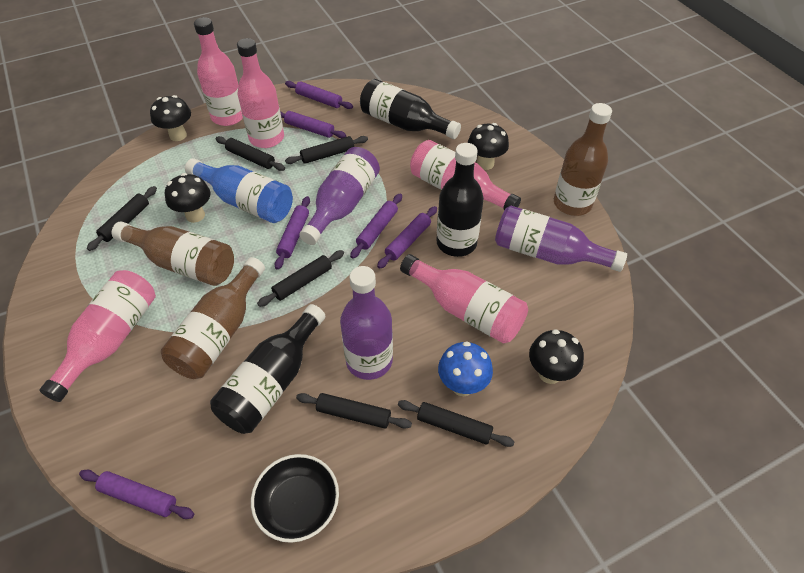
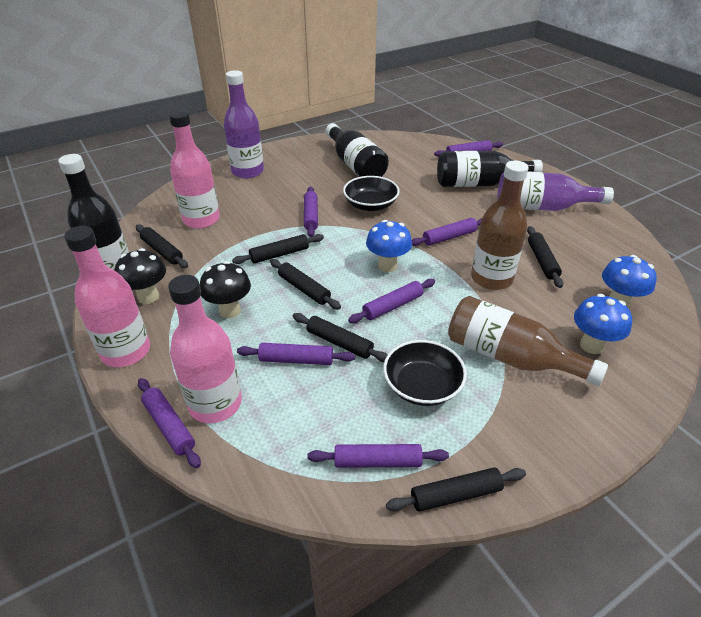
black bowl: [251,454,339,543] = 1 -> [343,176,400,211] [383,340,467,406] = 2
black mushroom: [150,95,191,141] [165,173,211,223] [468,123,509,170] [529,329,584,384] = 4 -> [114,248,166,304] [200,261,251,318] = 2
blue bottle: [185,158,293,223] = 1 -> none = 0
blue mushroom: [438,341,493,396] = 1 -> [366,220,412,272] [574,294,632,354] [602,255,657,308] = 3
brown bottle: [112,222,234,286] [161,257,265,379] [554,103,612,216] = 3 -> [448,296,608,386] [471,160,529,290] = 2
pink bottle: [40,270,156,402] [194,17,243,126] [237,38,284,148] [400,254,528,344] [410,140,521,210] = 5 -> [64,226,150,367] [168,275,242,423] [169,110,220,229] = 3
purple bottle: [299,147,380,245] [340,266,393,380] [495,206,627,272] = 3 -> [224,70,264,179] [497,171,614,211] = 2
purple rolling pin: [79,470,194,519] [275,196,310,270] [280,111,346,138] [285,81,353,109] [350,193,402,259] [377,206,437,269] = 6 -> [138,378,201,468] [237,343,355,365] [304,187,318,237] [308,444,449,468] [348,279,435,323] [412,218,482,246] [434,140,503,157] = 7

